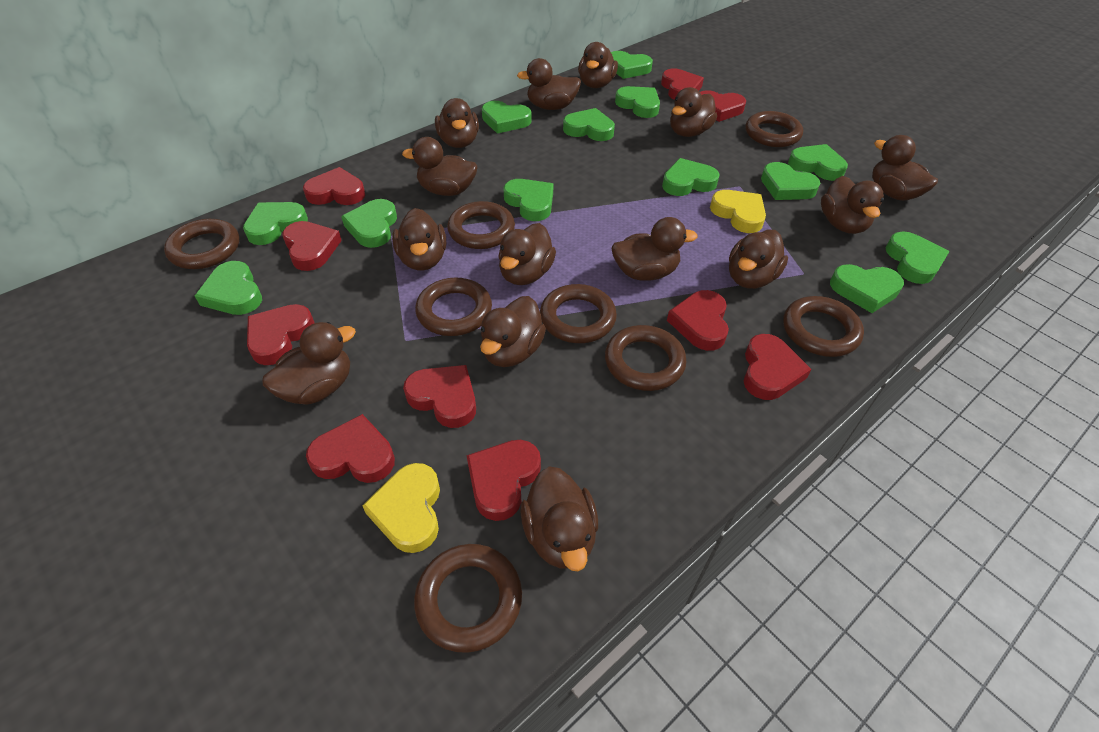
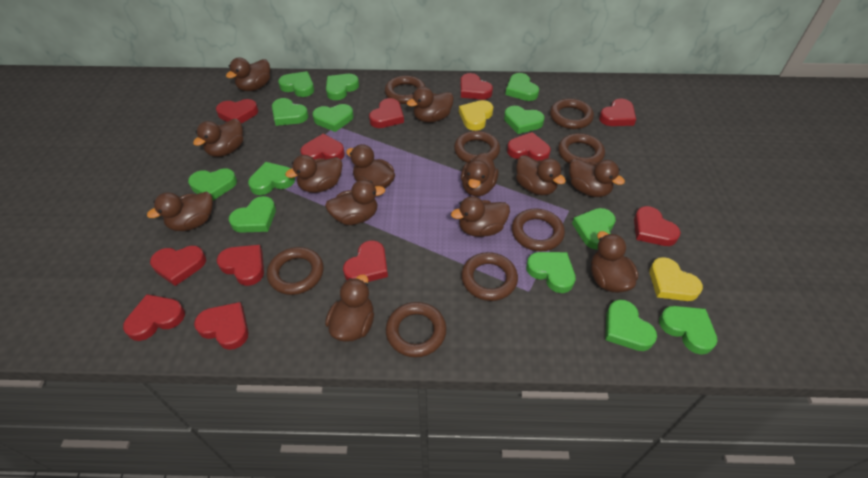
brown duck: [262,322,356,405] [392,208,446,271] [402,137,477,196] [435,98,479,148] [480,296,546,367] [498,223,556,285] [517,58,581,110] [520,466,598,571] [578,42,618,88] [612,217,698,281] [670,87,717,137] [729,230,788,289] [821,176,884,234] [872,135,938,201] = 14 -> [147,192,213,231] [193,119,243,157] [226,57,270,91] [285,155,342,193] [325,180,385,225] [325,275,374,342] [346,144,395,188] [407,87,454,122] [451,196,510,237] [461,153,499,197] [516,155,566,195] [569,158,625,197] [591,231,638,293] = 13
red heart: [247,304,315,365] [283,221,342,271] [303,167,365,205] [306,414,395,483] [403,365,476,428] [467,440,541,521] [661,69,704,100] [667,290,729,351] [700,90,746,122] [744,334,811,400] = 10 -> [123,294,185,341] [150,246,206,286] [194,302,249,350] [216,99,258,124] [217,245,264,286] [300,134,345,160] [343,241,388,282] [369,98,404,128] [460,73,493,100] [507,132,551,161] [599,99,636,126] [634,206,681,246] = 12

